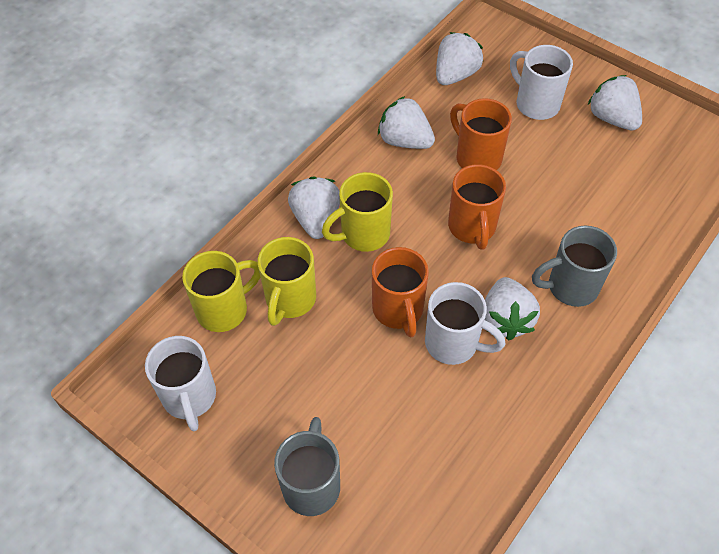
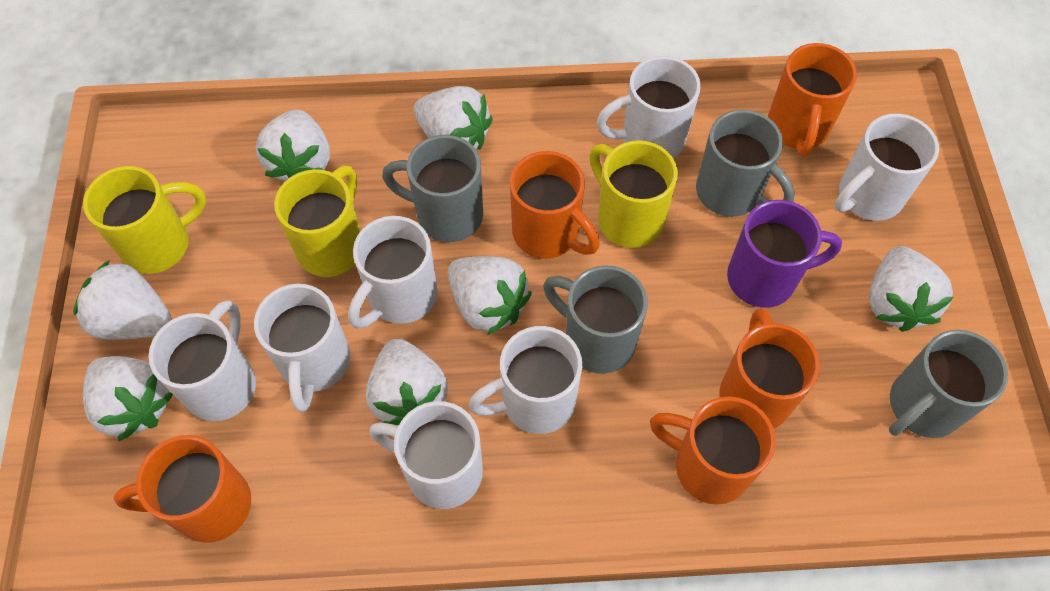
grey mug: [274,417,340,516] [532,226,617,307] = 2 -> [382,135,483,242] [543,265,648,374] [696,110,795,217] [889,330,1008,438] = 4
orange mug: [372,247,429,337] [448,164,506,250] [450,98,512,170] = 3 -> [114,435,251,543] [510,151,600,259] [650,396,776,505] [720,308,820,428] [768,43,857,156] = 5
purple mug: none = 0 -> [727,200,842,308] = 1
white mug: [145,336,216,431] [425,282,505,365] [510,45,573,120] = 3 -> [149,300,256,421] [254,284,350,412] [348,216,438,328] [369,401,483,509] [468,326,582,434] [596,56,701,158] [835,113,939,221] = 7
white strawberry: [288,177,340,239] [378,96,435,149] [436,32,483,85] [485,277,540,340] [588,75,642,130] = 5 -> [73,260,172,340] [83,356,173,441] [256,109,330,181] [366,338,448,426] [414,86,493,150] [448,256,532,335] [869,246,953,332] = 7

